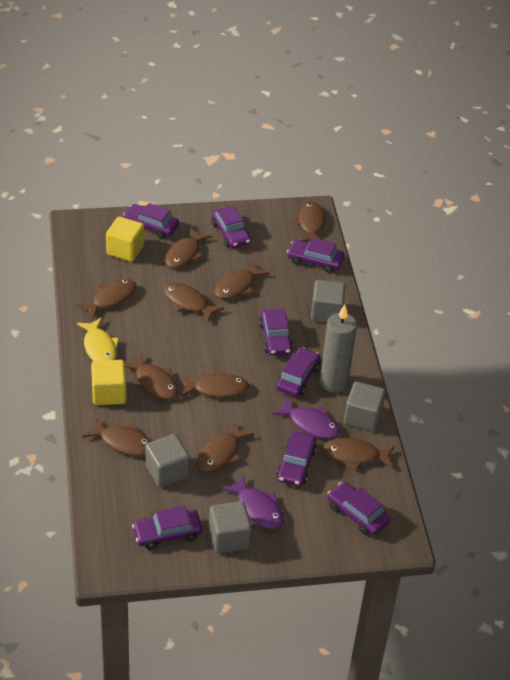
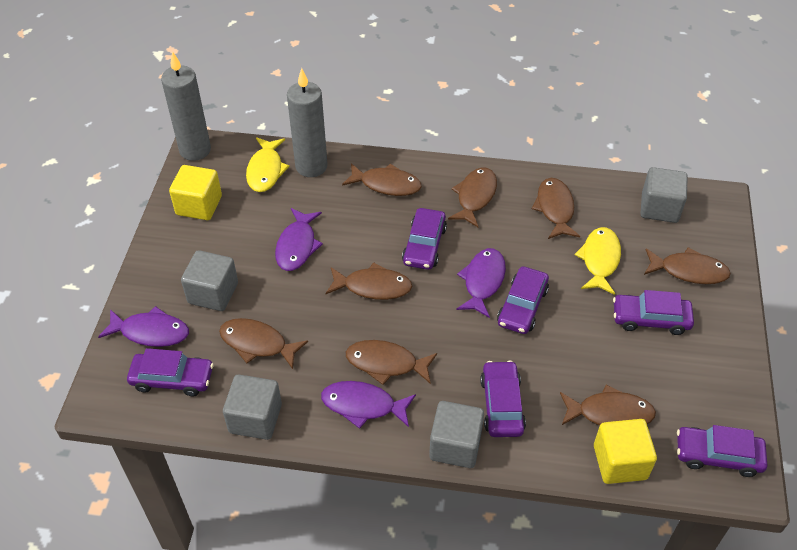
brown fish: [77,279,137,319] [82,418,151,456] [125,353,178,399] [163,283,224,322] [165,227,211,268] [180,370,249,398] [196,421,254,472] [214,261,269,299] [292,202,325,242] [323,437,394,470] = 10 -> [219,318,308,369] [326,262,413,300] [342,163,422,196] [346,340,437,385] [448,167,497,227] [532,178,580,239] [560,384,656,425] [644,247,731,284] = 8
grey candle: [320,304,357,393] = 1 -> [161,51,211,161] [287,68,328,177] = 2
purple car: [123,203,179,239] [132,505,203,550] [211,205,251,248] [259,309,293,355] [276,347,320,397] [276,431,317,486] [287,237,345,273] [327,482,391,535] = 8 -> [127,348,214,396] [402,208,447,270] [480,361,526,437] [497,266,549,334] [613,290,694,335] [677,425,767,477] = 6
purple fish: [222,475,284,529] [272,398,341,439] = 2 -> [98,306,189,347] [275,208,323,271] [321,381,416,429] [456,248,506,318] = 4
yellow fish: [77,317,119,361] = 1 -> [246,137,290,192] [575,227,621,295] = 2

